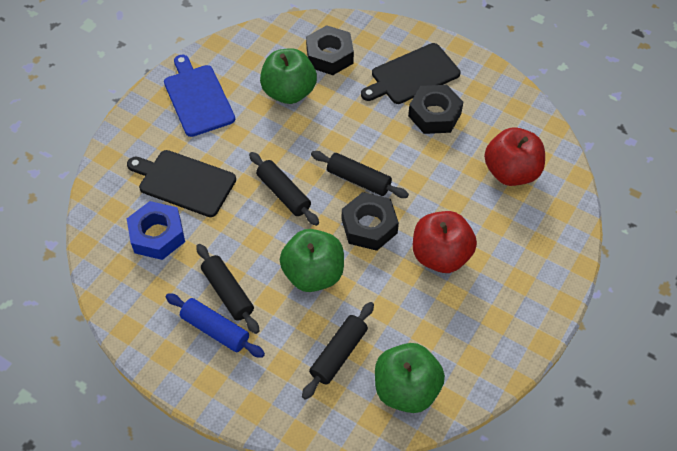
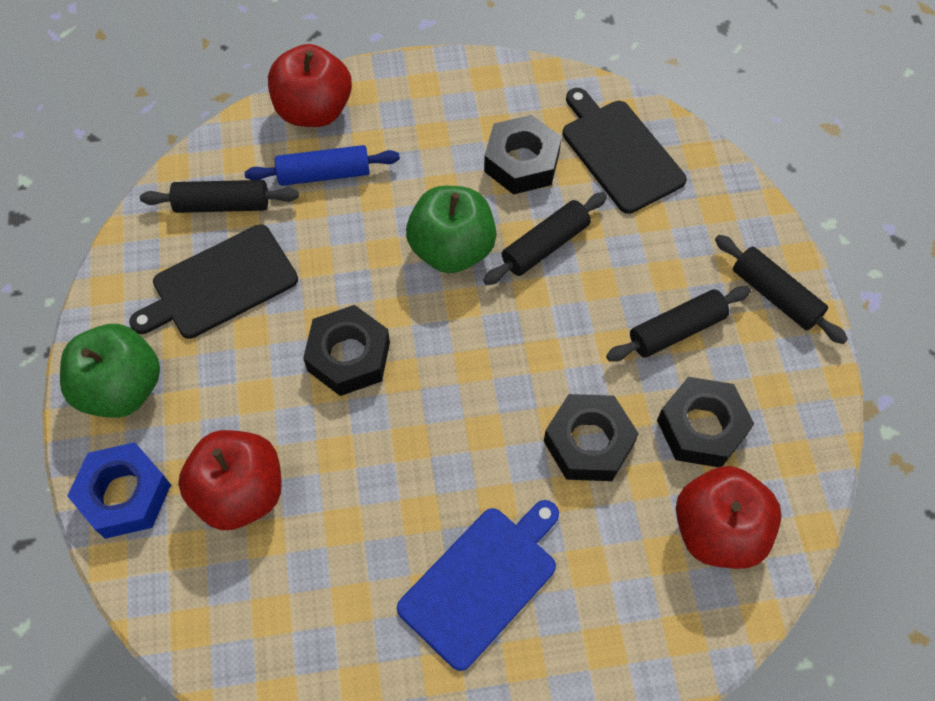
black nut: [306,25,354,75] [342,192,399,251] [408,85,463,134] = 3 -> [303,305,390,396] [484,115,562,195] [544,394,639,481] [657,377,754,467] = 4
green apple: [260,48,317,104] [280,229,344,292] [375,343,445,413] = 3 -> [60,324,160,418] [406,186,497,273] = 2
red apple: [413,211,477,273] [484,128,545,186] = 2 -> [178,430,282,530] [268,44,352,127] [676,466,782,569] = 3

